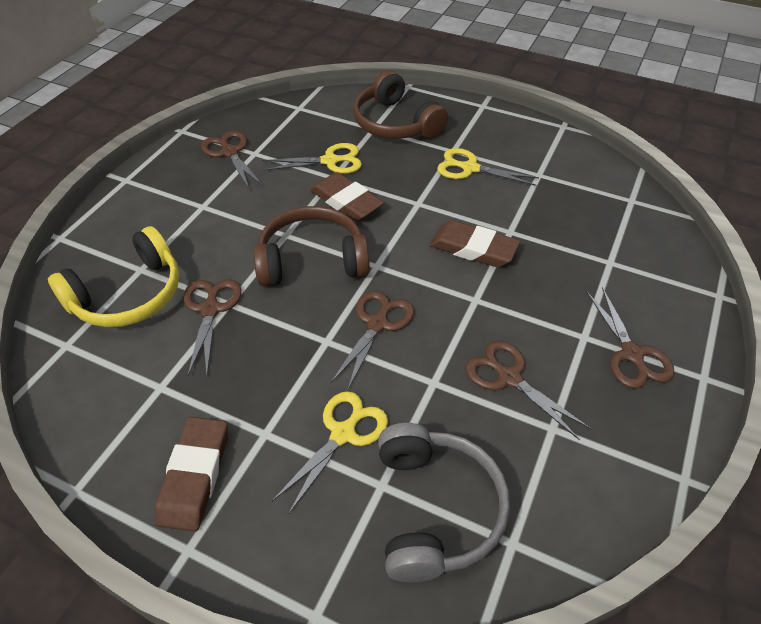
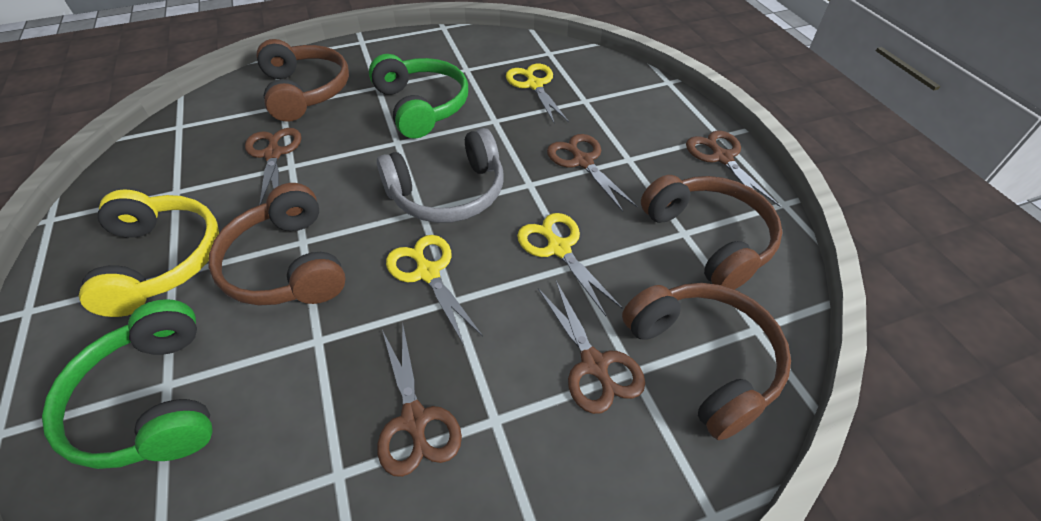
brown eraser: [155,417,228,532] [310,172,384,221] [430,220,520,267] = 3 -> none = 0
brown headphones: [254,206,370,287] [353,70,448,139] = 2 -> [208,183,346,305] [256,39,349,122] [622,283,791,440] [641,175,783,290] = 4
green headphones: none = 0 -> [42,299,212,469] [369,54,468,139] = 2

